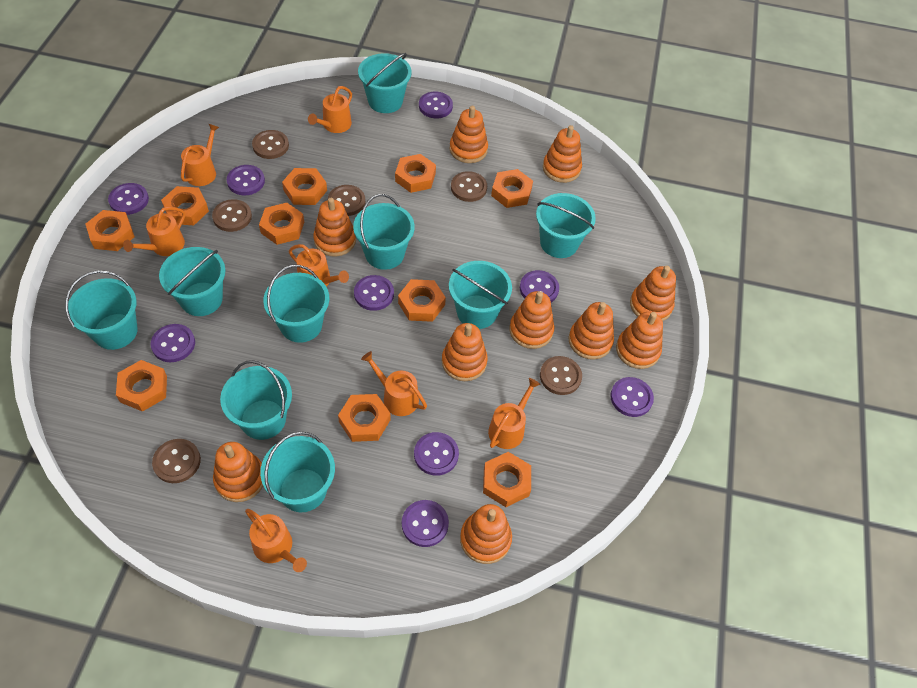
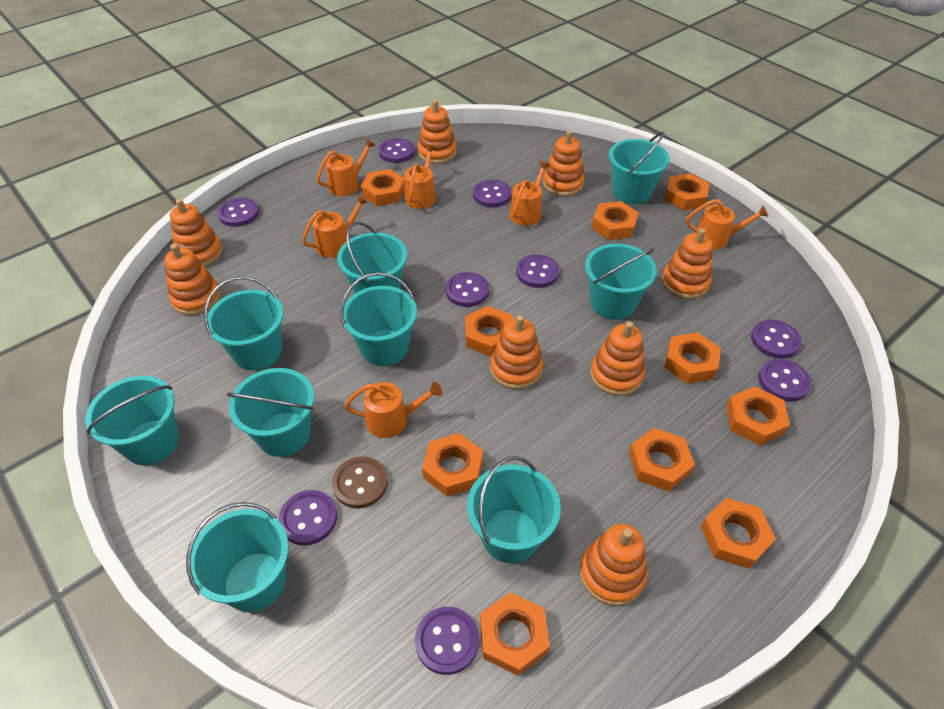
brown button: [152,439,201,483] [212,199,252,232] [252,130,289,159] [328,185,365,216] [451,171,487,202] [540,356,582,395] = 6 -> [332,456,388,508] = 1
orange stacking toy: [213,442,263,502] [313,198,356,257] [442,323,488,381] [450,106,488,163] [460,504,512,564] [510,291,554,349] [543,125,582,183] [569,302,614,360] [616,312,663,369] [630,266,676,321] = 10 -> [164,244,221,315] [170,199,223,267] [418,100,457,164] [490,315,543,389] [543,130,585,196] [580,524,647,606] [590,321,645,396] [662,228,713,299] = 8
orange watering can: [123,207,185,256] [181,124,219,186] [245,509,307,572] [289,244,349,287] [308,86,352,133] [361,351,427,416] [488,378,540,449] = 7 -> [302,195,368,258] [316,139,375,196] [344,382,442,438] [405,145,436,209] [509,161,550,226] [686,199,768,250] = 6

